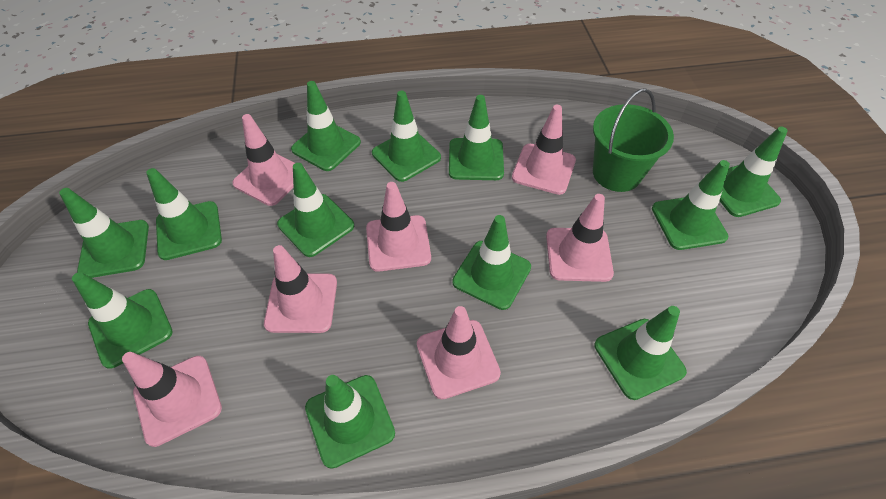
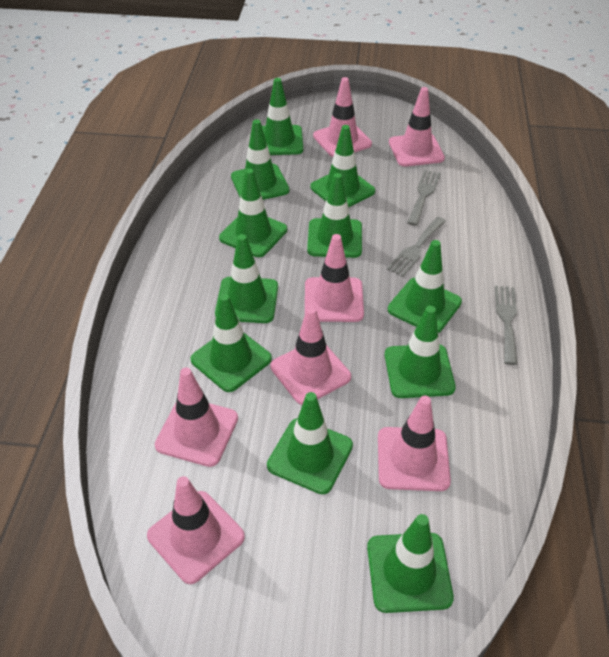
green bucket: [593,88,674,192] = 1 -> none = 0
green traffic cone: [59,188,149,278] [72,272,173,369] [146,168,222,260] [277,163,354,257] [291,81,361,171] [305,375,395,469] [372,91,441,182] [449,95,504,180] [452,215,531,310] [594,306,687,400] [652,160,730,250] [706,127,788,217] = 12 -> [191,294,272,392] [215,234,278,323] [219,169,287,257] [231,119,290,200] [262,78,303,155] [267,392,353,494] [307,173,362,258] [311,125,375,208] [367,514,454,613] [385,306,456,398] [388,240,462,334] = 11
grey fork: none = 0 -> [387,217,446,277] [407,170,441,226] [495,286,517,365] = 3

